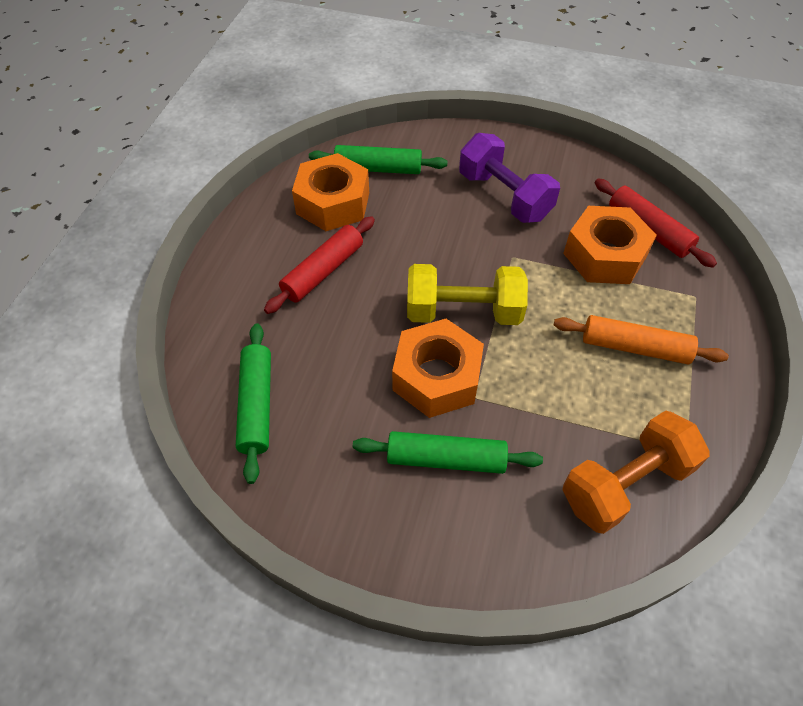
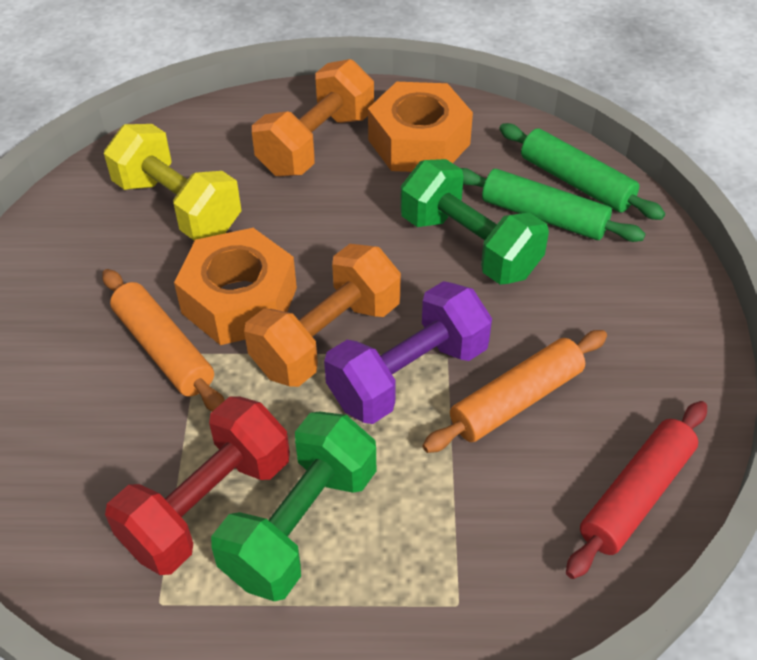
green dumbbell: none = 0 -> [211,411,376,601] [400,159,549,285] = 2
green rolling pin: [236,323,271,484] [309,145,448,174] [353,431,543,474] = 3 -> [461,168,646,242] [499,123,665,220] = 2
orange dumbbell: [562,410,709,534] = 1 -> [244,244,401,387] [252,59,374,176] = 2
orange nut: [292,153,369,231] [392,319,484,418] [563,206,657,284] = 3 -> [174,228,297,345] [368,82,473,172] = 2
orange rolling pin: [554,315,729,364] = 1 -> [102,269,225,412] [422,330,607,453] = 2
red dumbbell: none = 0 -> [105,396,290,575] = 1
red rolling pin: [264,216,375,314] [595,179,717,268] = 2 -> [566,401,707,579] = 1

